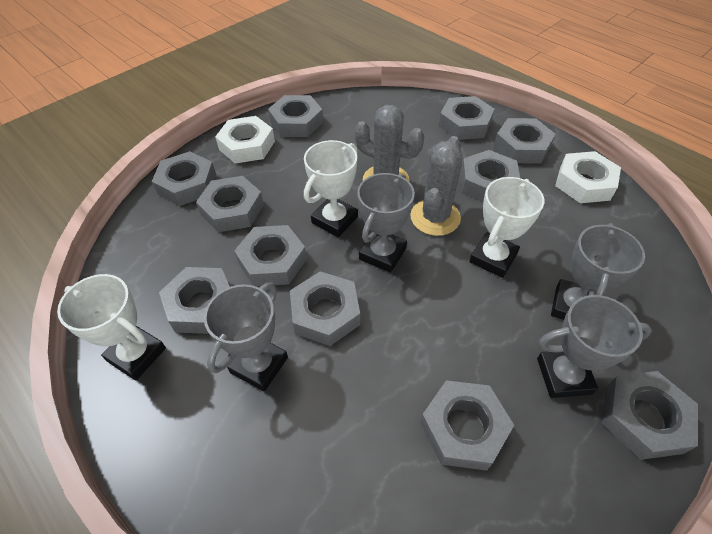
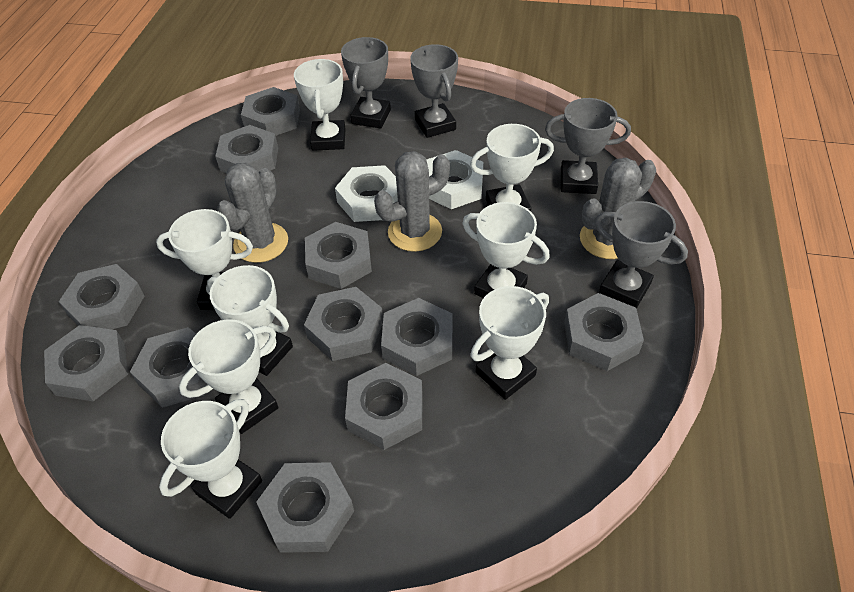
grey cactus: [355,105,424,181] [410,136,462,236] = 2 -> [216,163,288,263] [374,151,450,252] [580,158,656,259] = 3
white trophy: [57,274,166,380] [304,140,358,237] [469,177,545,278] = 3 -> [156,209,253,310] [159,399,262,519] [179,319,279,434] [207,265,293,376] [294,59,345,151] [463,202,550,298] [470,124,554,211] [470,286,549,400] = 8

